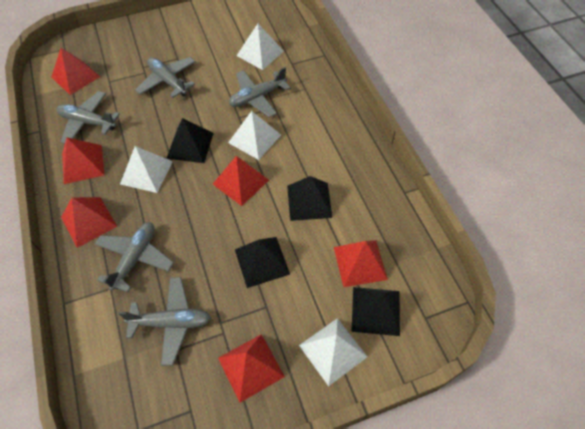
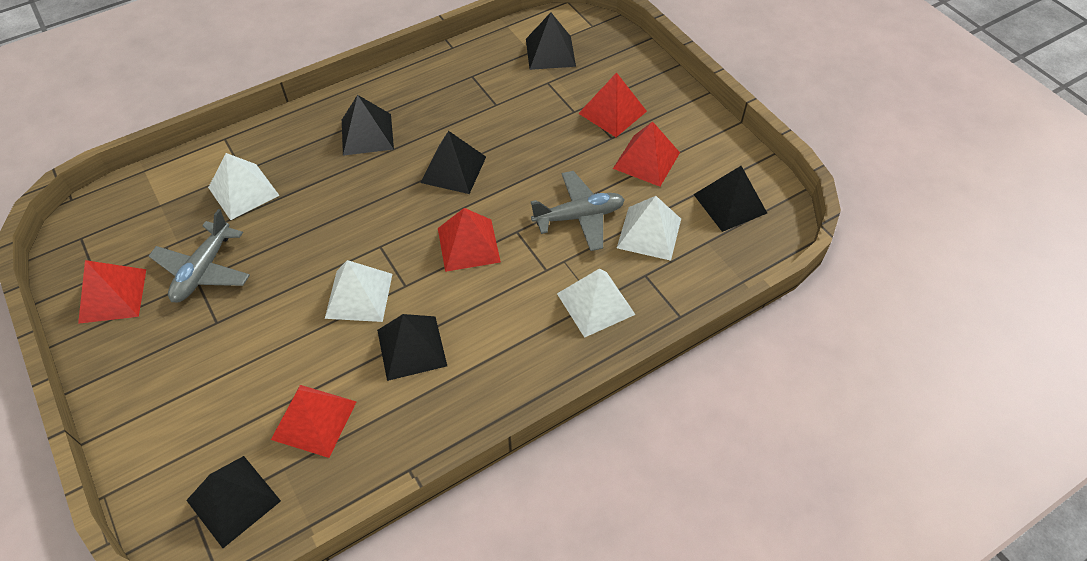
black pyramid: [166,118,214,163] [235,237,290,288] [287,176,332,221] [351,287,400,336] = 4 -> [186,456,281,548] [342,95,394,156] [377,314,447,381] [420,131,486,194] [526,12,576,70] [693,166,767,232] = 6
grey plane: [57,91,120,144] [95,222,174,292] [119,277,211,366] [135,57,196,98] [229,67,291,117] = 5 -> [149,209,250,302] [531,171,625,251] = 2
red pyramid: [51,48,100,95] [61,197,117,248] [62,137,105,184] [213,156,269,206] [218,334,285,403] [334,240,388,287] = 6 -> [78,260,146,324] [271,385,357,458] [438,208,501,272] [578,72,647,137] [613,121,680,187] = 5

